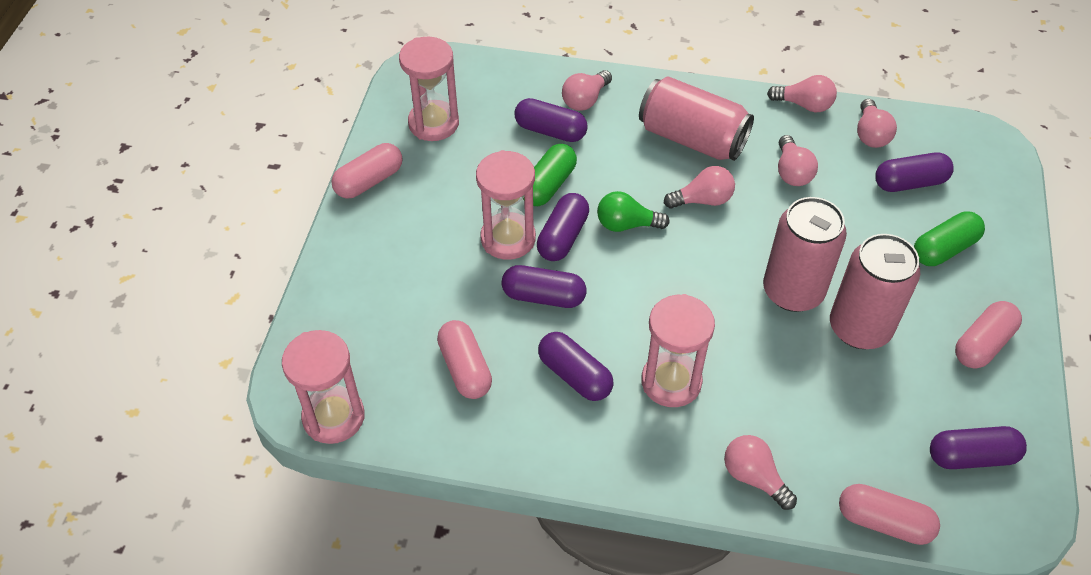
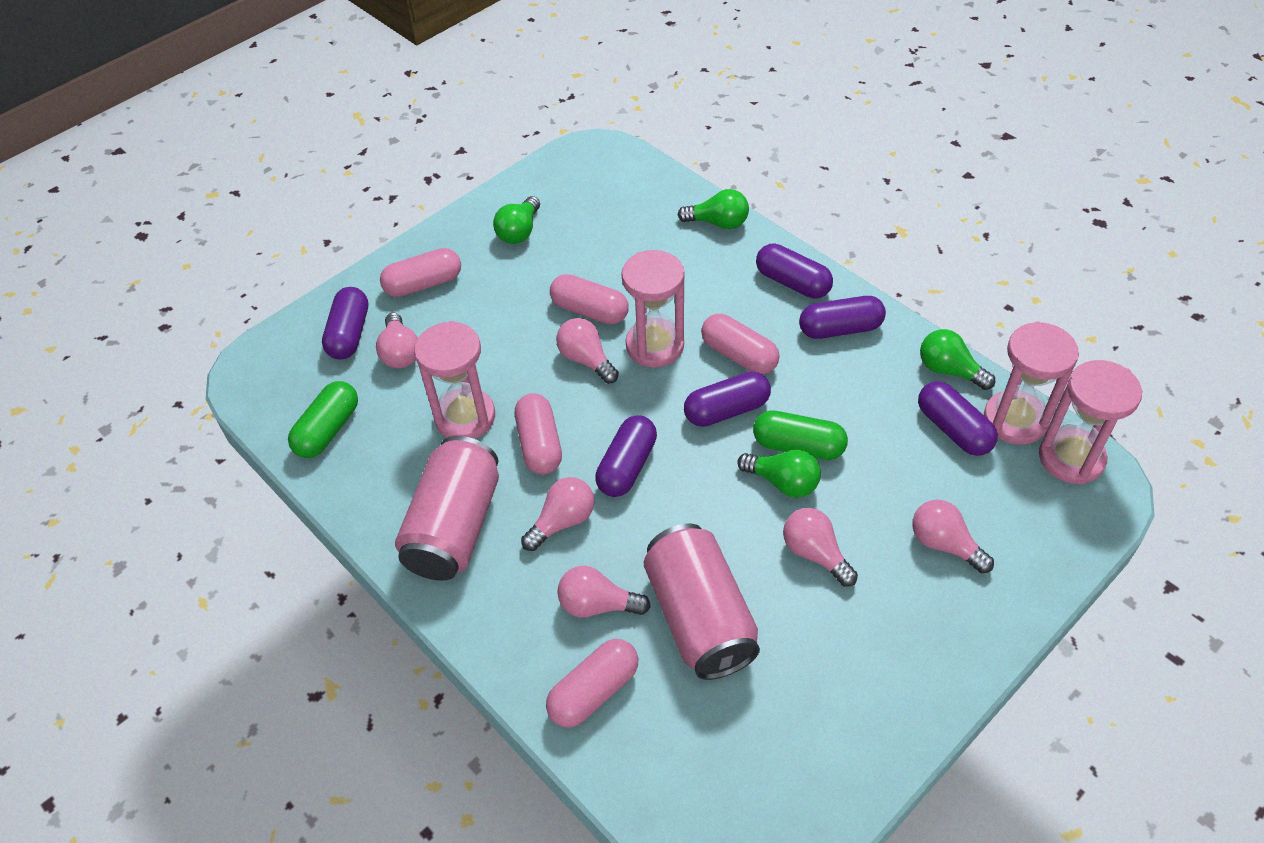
green light bulb: [597,191,670,232] = 1 -> [493,196,540,244] [678,189,749,229] [737,450,821,498] [920,329,995,390] = 4
pink can: [639,76,754,161] [763,197,847,312] [830,234,920,349] = 3 -> [395,436,499,581] [644,523,760,680] = 2
pink capsule: [331,143,403,199] [437,320,492,399] [839,484,940,545] [955,301,1022,369] = 4 -> [380,248,461,297] [515,393,562,475] [546,639,638,728] [550,274,629,325] [701,314,779,375] = 5

